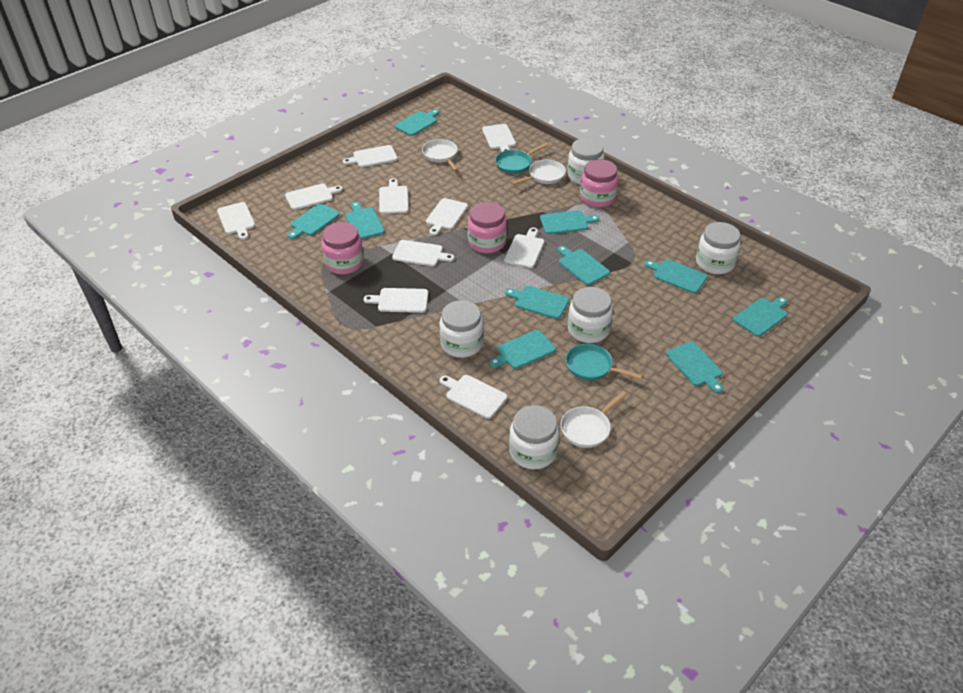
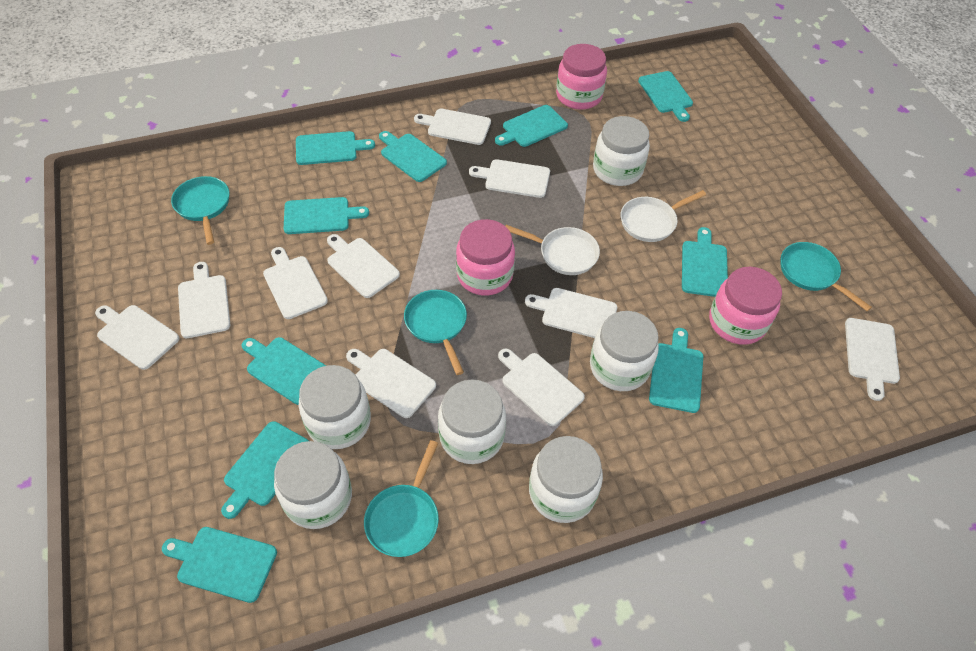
turquoise pan: [495,142,549,174] [566,344,643,380] = 2 -> [171,176,230,245] [364,440,439,557] [404,290,467,375] [781,242,872,311] = 4
white jar: [439,300,484,358] [509,405,559,469] [567,138,604,185] [568,287,613,343] [696,222,741,274] = 5 -> [274,441,352,529] [299,365,371,449] [438,379,506,464] [529,436,603,523] [590,311,659,391] [593,116,650,186] = 6
white pan: [422,139,458,171] [511,160,566,185] [561,391,627,448] = 3 -> [505,225,600,275] [621,190,706,242] = 2

